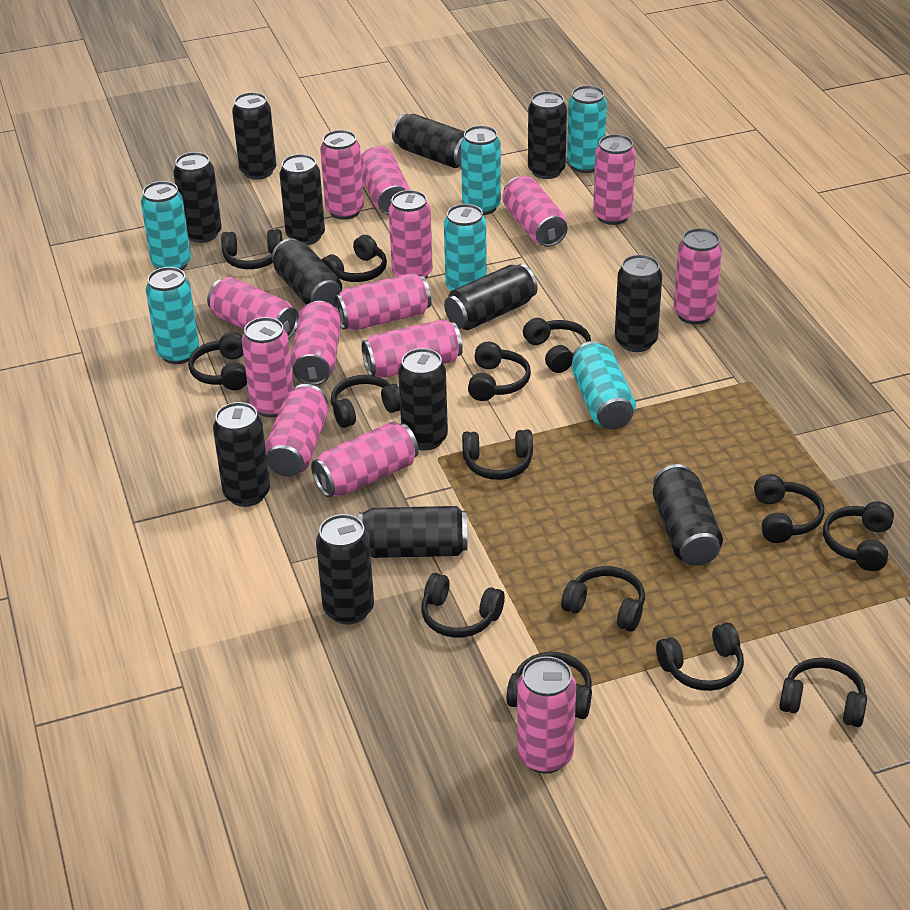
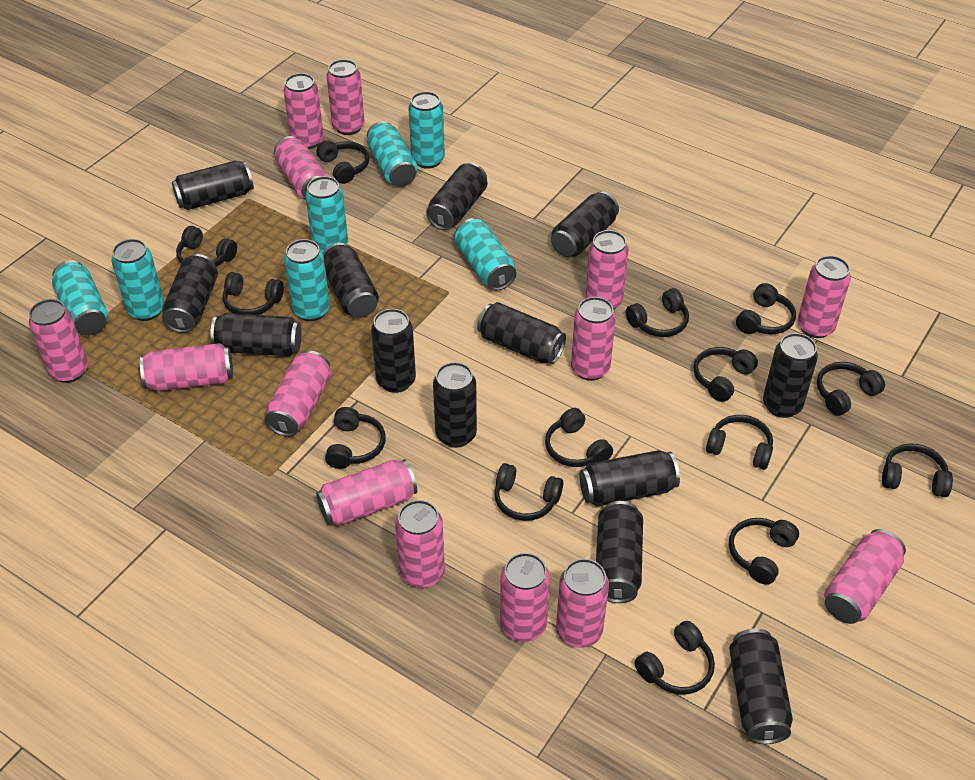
turquoise can: [141,181,191,270] [146,267,199,364] [444,204,487,291] [461,126,501,215] [567,85,607,173] [571,341,636,429] = 6 -> [52,260,108,336] [112,239,164,321] [284,239,330,321] [305,176,348,253] [367,121,418,187] [408,92,445,169] [455,218,516,291] = 7

